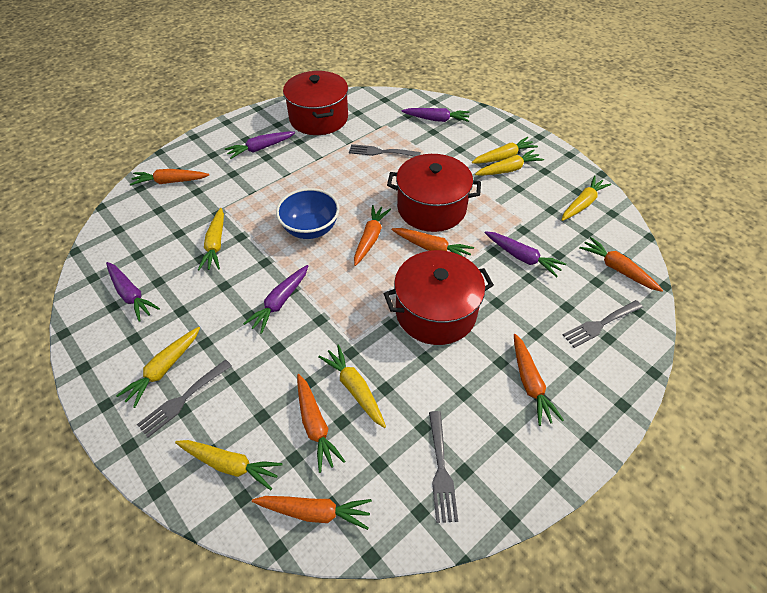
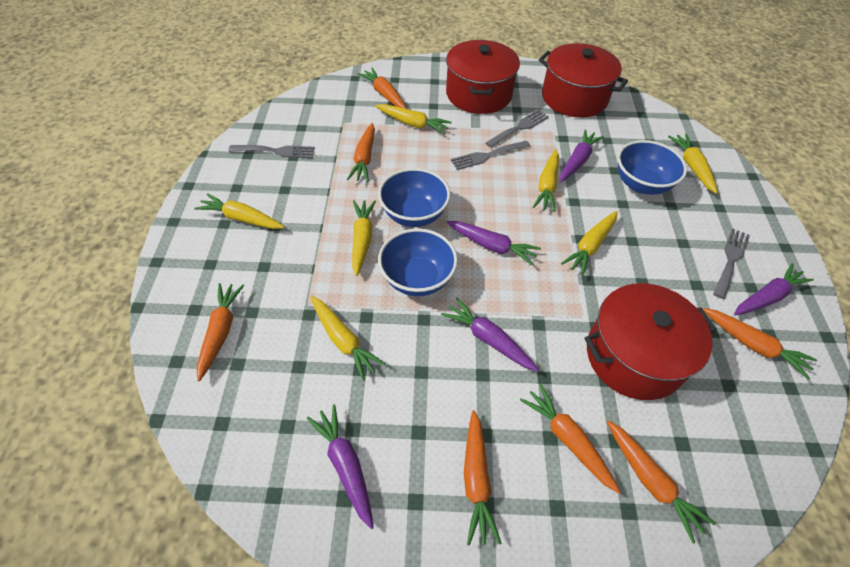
blue bowl: [276,188,340,239] = 1 -> [378,168,451,227] [378,228,458,296] [617,140,687,195] = 3

